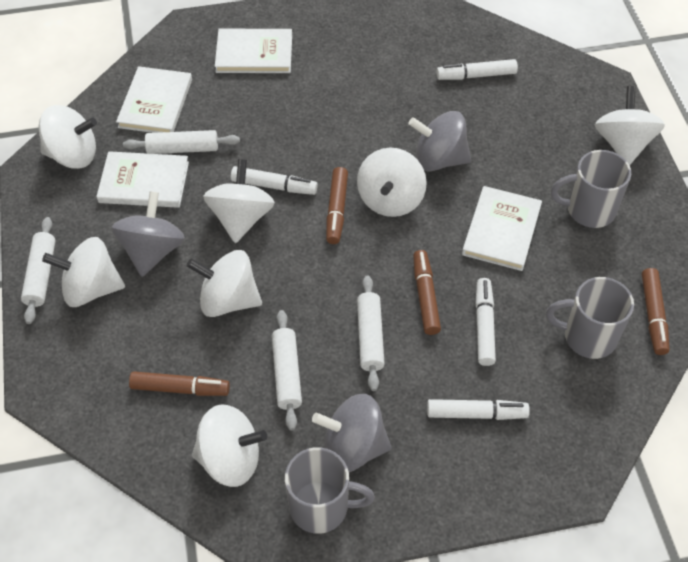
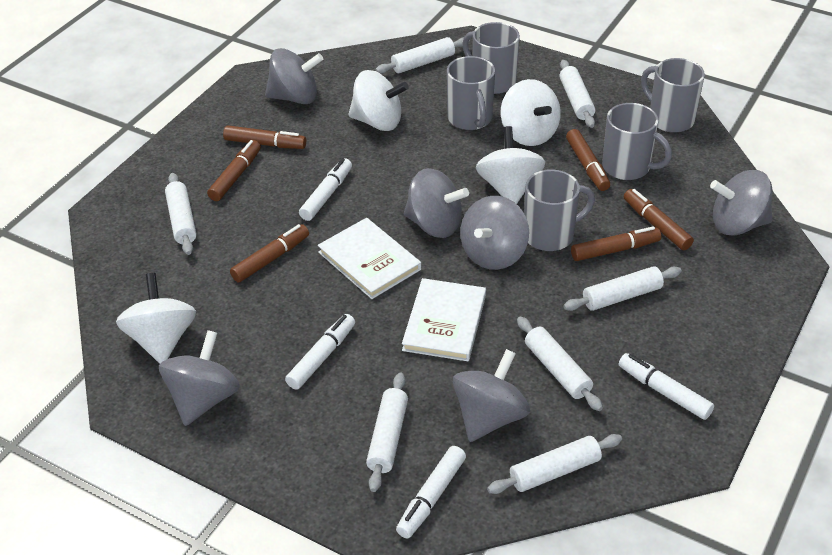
brown marker: [129,371,230,396] [326,167,348,244] [413,250,441,335] [642,268,670,355] = 4 -> [207,140,261,201] [223,125,306,149] [230,224,309,282] [566,129,610,191] [571,226,661,261] [624,189,694,250] = 6
grey mug: [285,447,375,534] [546,277,634,359] [551,150,631,228] = 3 -> [447,56,495,130] [462,22,520,94] [524,169,595,251] [602,103,672,180] [641,58,705,133] = 5
grey spinning top: [112,191,185,277] [312,394,392,472] [408,111,471,172] = 3 -> [159,330,240,426] [265,48,323,104] [404,168,469,238] [453,349,530,442] [460,196,529,270] [710,170,772,236] = 6
white book: [96,151,189,208] [116,66,192,133] [215,29,292,73] [462,186,542,271] = 4 -> [318,218,421,299] [402,278,486,361] = 2
white rolling pin: [21,217,56,324] [123,130,240,154] [272,310,302,431] [357,275,385,391] = 4 -> [165,173,196,255] [366,373,408,492] [375,37,470,74] [487,434,622,494] [517,316,603,411] [559,60,595,128] [563,266,682,311] = 7
white spinning top: [39,105,97,169] [42,237,125,307] [187,250,262,317] [192,404,267,487] [203,159,275,243] [357,148,427,217] [595,86,665,165] = 7 -> [116,273,196,364] [348,70,409,131] [476,126,545,204] [501,79,561,146] = 4

